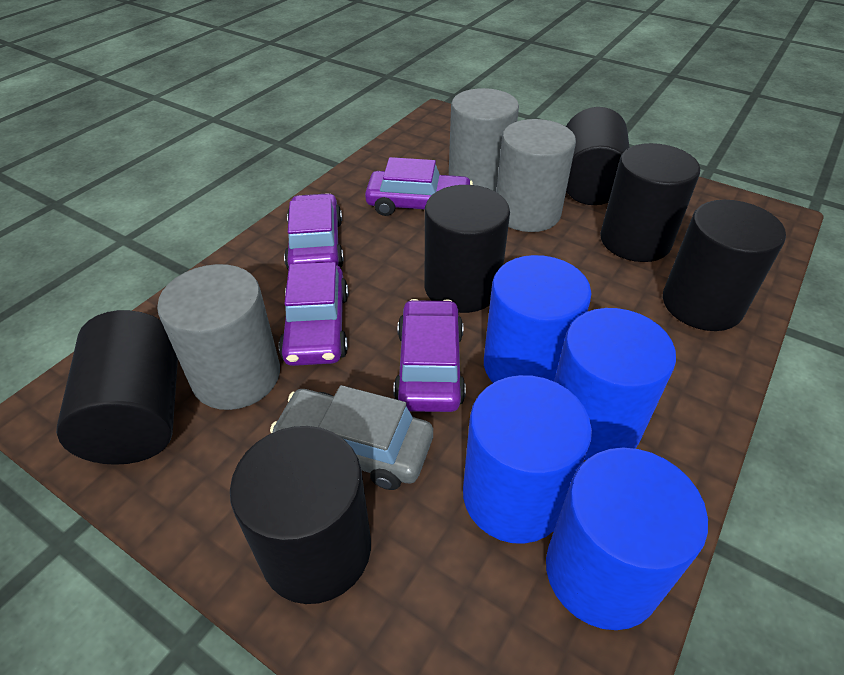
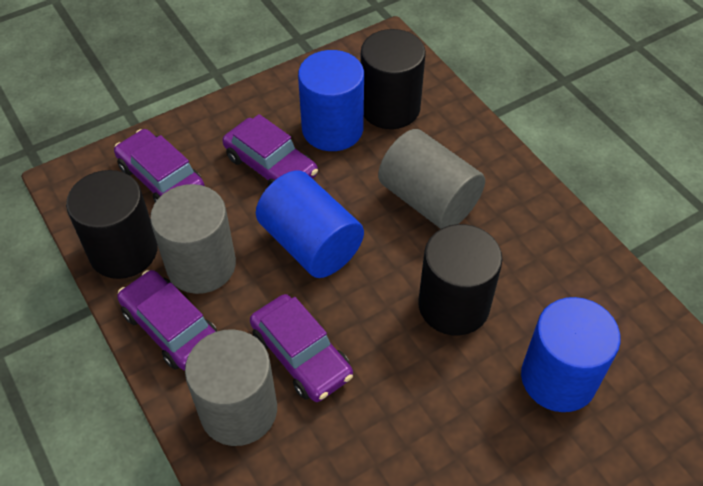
black cylinder: [56,310,178,465] [230,426,371,604] [425,185,510,313] [566,107,630,205] [600,143,700,262] [663,200,786,331] = 6 -> [66,170,158,279] [361,29,426,129] [418,224,502,336] = 3
blue cylinder: [463,375,592,544] [484,255,591,383] [546,448,708,630] [554,308,676,460] = 4 -> [256,171,364,278] [298,50,364,151] [521,297,621,412] = 3
grey car: [270,385,433,490] = 1 -> none = 0

